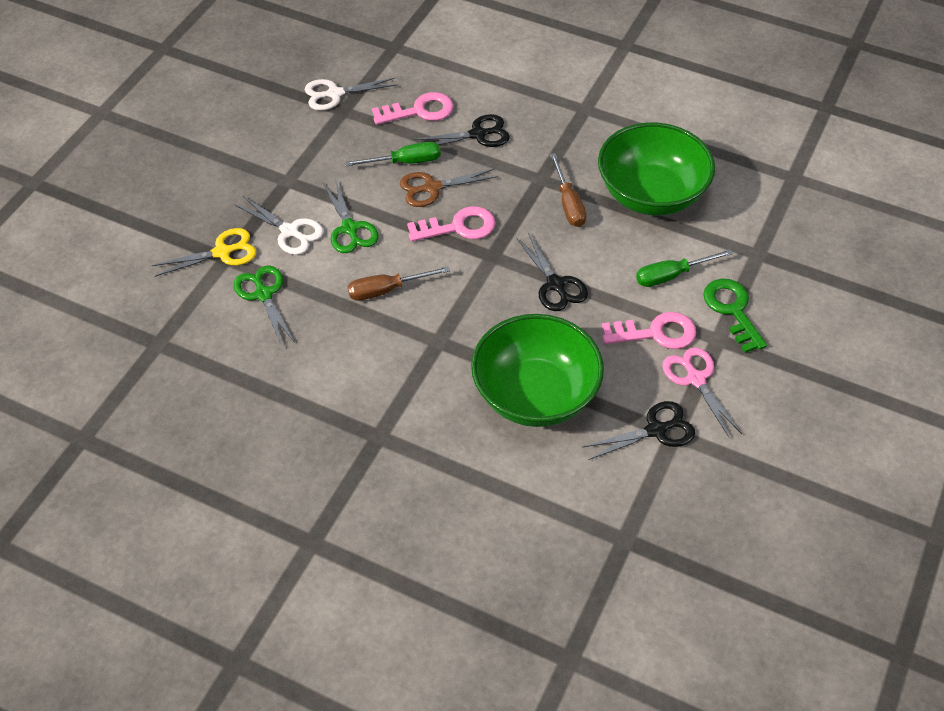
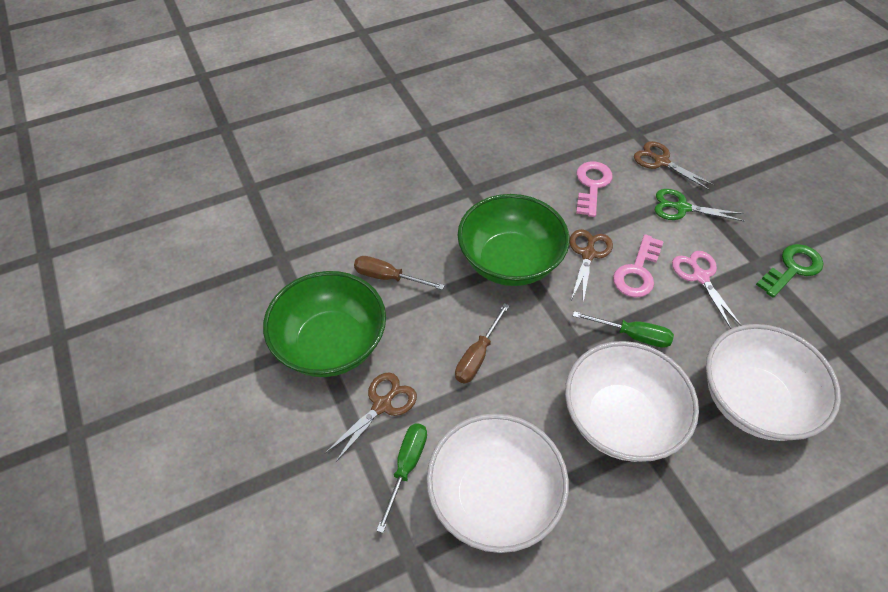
black scissors: [413,114,510,147] [517,233,588,311] [583,401,695,460] = 3 -> none = 0
brown scissors: [400,168,499,207] = 1 -> [324,373,417,463] [570,229,613,303] [634,141,715,191] = 3
green scissors: [233,265,295,346] [323,179,379,253] = 2 -> [655,189,744,221] = 1
pink key: [372,92,454,125] [407,206,496,242] [602,312,696,349] = 3 -> [576,162,612,217] [613,234,664,298] = 2
white bowl: none = 0 -> [426,413,569,553] [565,341,699,462] [706,324,841,441] = 3
white scissors: [234,196,324,255] [305,78,398,110] = 2 -> none = 0
yellow scissors: [151,228,256,277] = 1 -> none = 0

